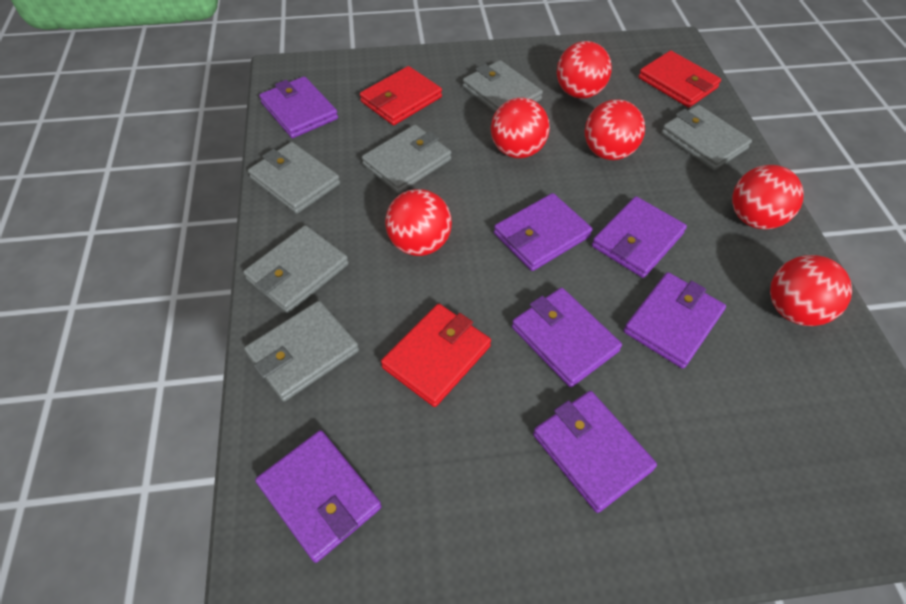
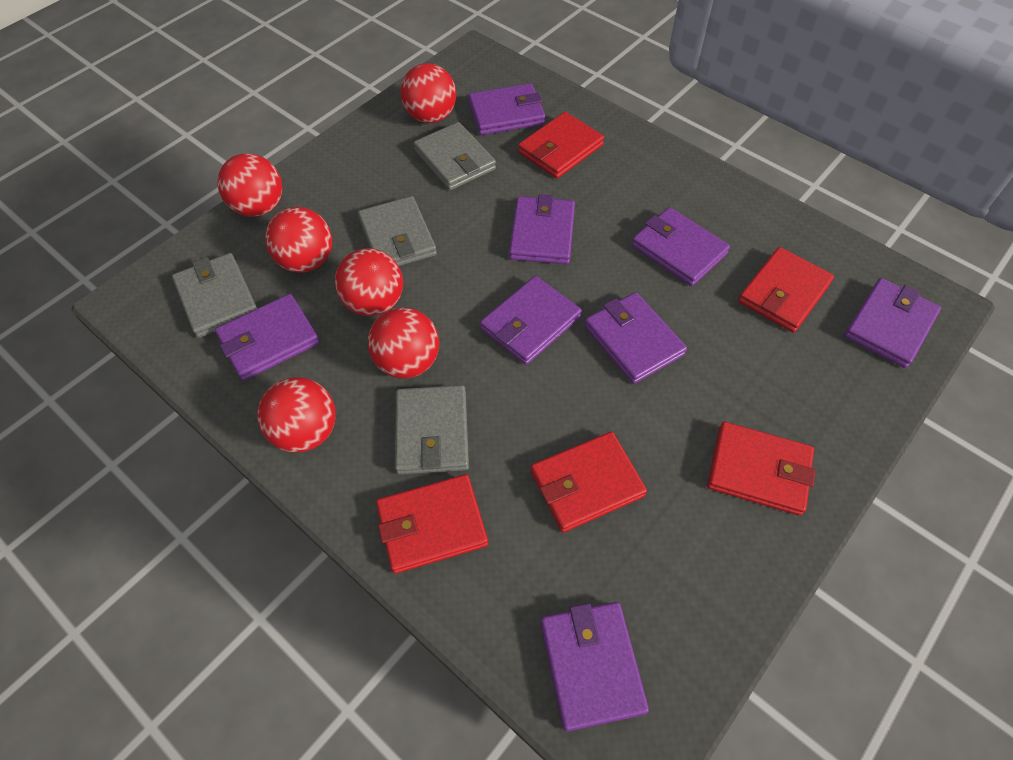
grey wallet: [243,225,349,313] [244,301,359,402] [248,142,340,214] [362,125,452,193] [463,60,543,112] [661,105,752,170] = 6 -> [172,253,257,338] [358,196,437,266] [395,385,469,475] [413,122,496,190] = 4
purple wallet: [255,430,381,563] [259,76,338,138] [494,193,593,271] [512,288,622,387] [533,391,657,513] [592,196,687,278] [623,272,726,369] = 7 -> [215,294,319,381] [468,83,545,135] [480,276,582,365] [509,194,575,264] [540,602,649,732] [584,292,687,384] [632,207,730,286] [844,278,941,368] = 8
red wallet: [360,66,442,125] [381,304,491,407] [638,51,721,108] = 3 -> [376,474,488,574] [518,112,604,178] [531,432,647,532] [707,422,816,516] [738,247,834,333] = 5

